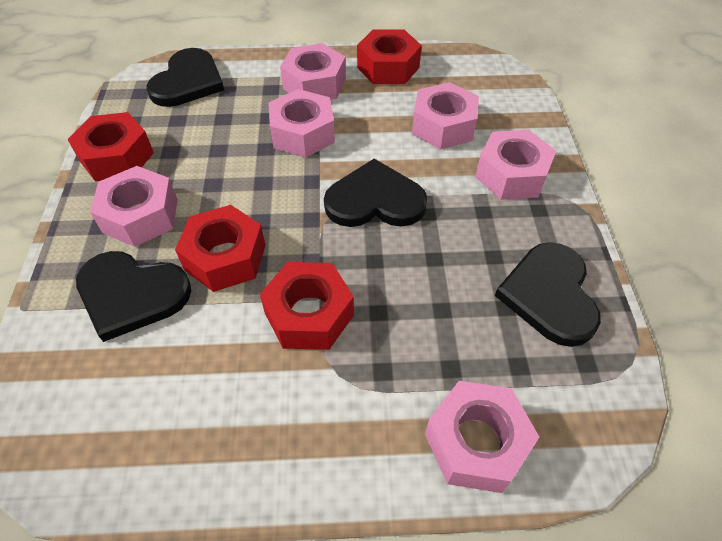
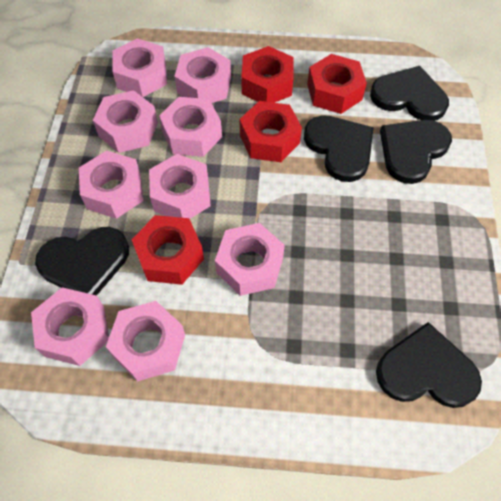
black heart: [76,251,191,342] [146,48,224,107] [324,159,428,227] [495,242,601,347] = 4 -> [35,227,129,296] [304,115,374,182] [370,66,449,121] [376,322,482,408] [380,120,452,184] = 5
pink nut: [90,166,178,247] [268,89,335,158] [280,43,346,100] [412,82,479,149] [425,381,539,493] [475,130,556,200] = 6 -> [31,287,109,366] [79,151,144,219] [93,90,158,153] [106,301,185,381] [112,38,167,97] [149,154,211,219] [159,97,222,157] [174,47,231,103] [215,223,285,296] = 9

